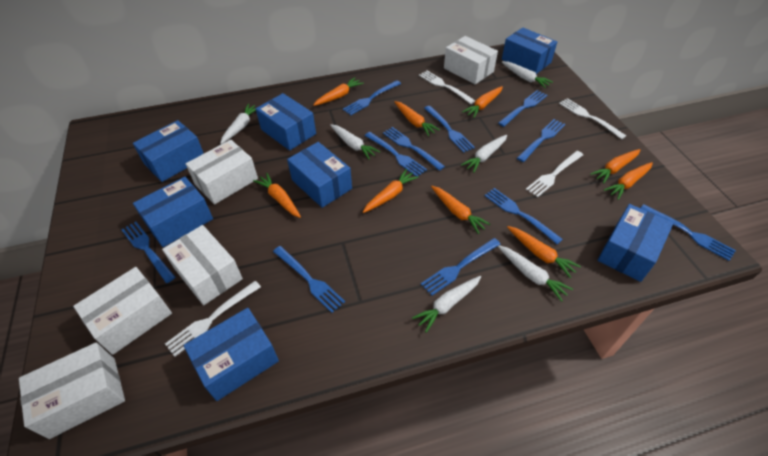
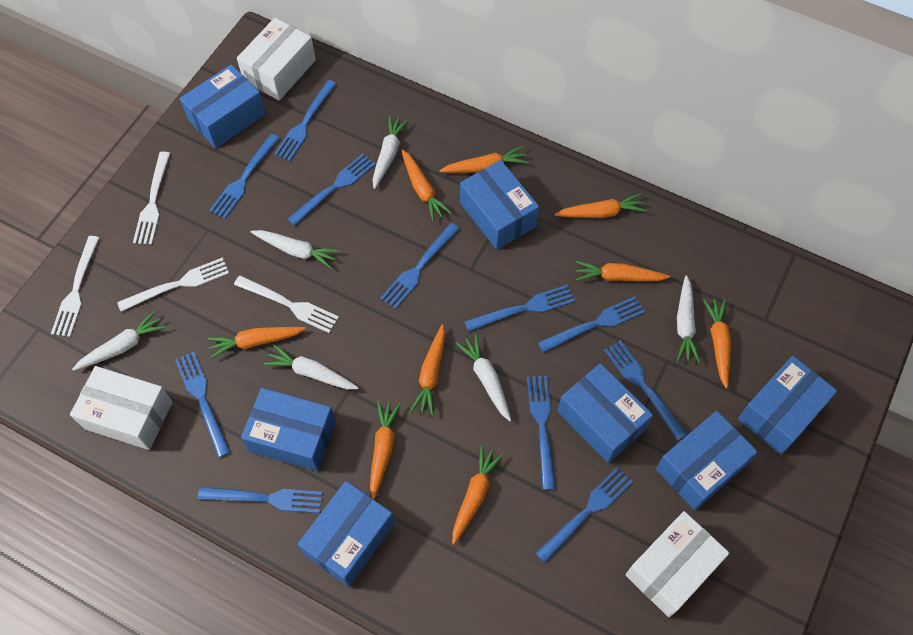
white box: [19,342,125,439] [73,267,172,355] [162,225,243,305] [186,140,258,204] [444,36,498,84] = 5 -> [70,366,172,450] [237,18,316,100] [625,511,729,617] = 3

